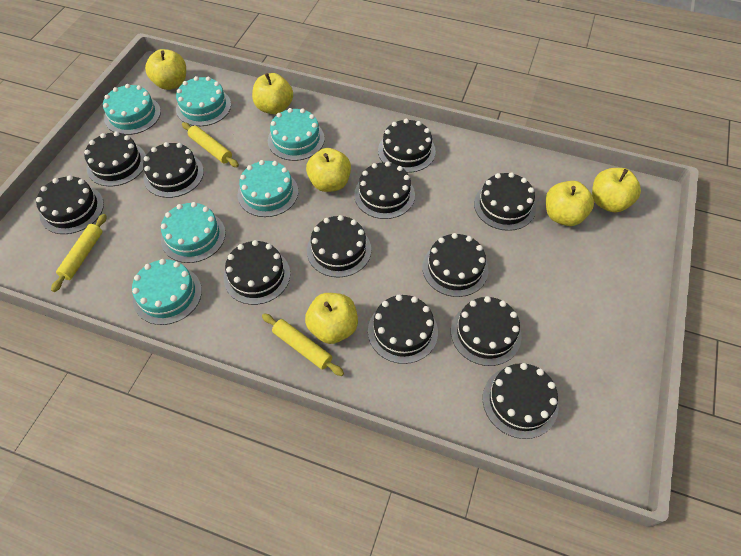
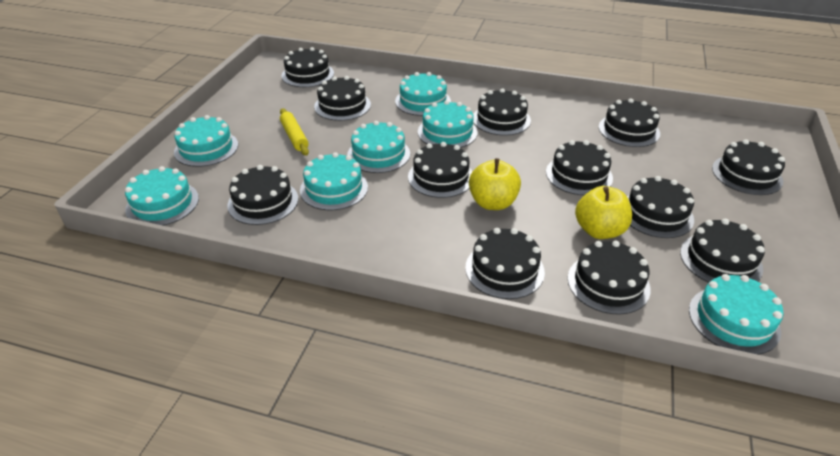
turquoise cake: [103,84,161,135] [132,259,202,325] [161,202,226,263] [176,76,231,126] [238,160,298,217] [268,108,325,161] = 6 -> [125,166,199,226] [174,115,238,167] [300,152,368,210] [347,121,410,173] [395,72,451,116] [418,100,478,148] [689,274,783,355] = 7
yellow apple: [145,49,186,90] [252,73,293,114] [305,293,358,344] [306,148,351,192] [546,181,594,226] [592,168,641,212] = 6 -> [469,158,521,210] [575,186,632,239] = 2
yellow rolling pin: [51,214,107,292] [182,122,239,167] [262,313,344,376] = 3 -> [280,108,309,156] = 1

